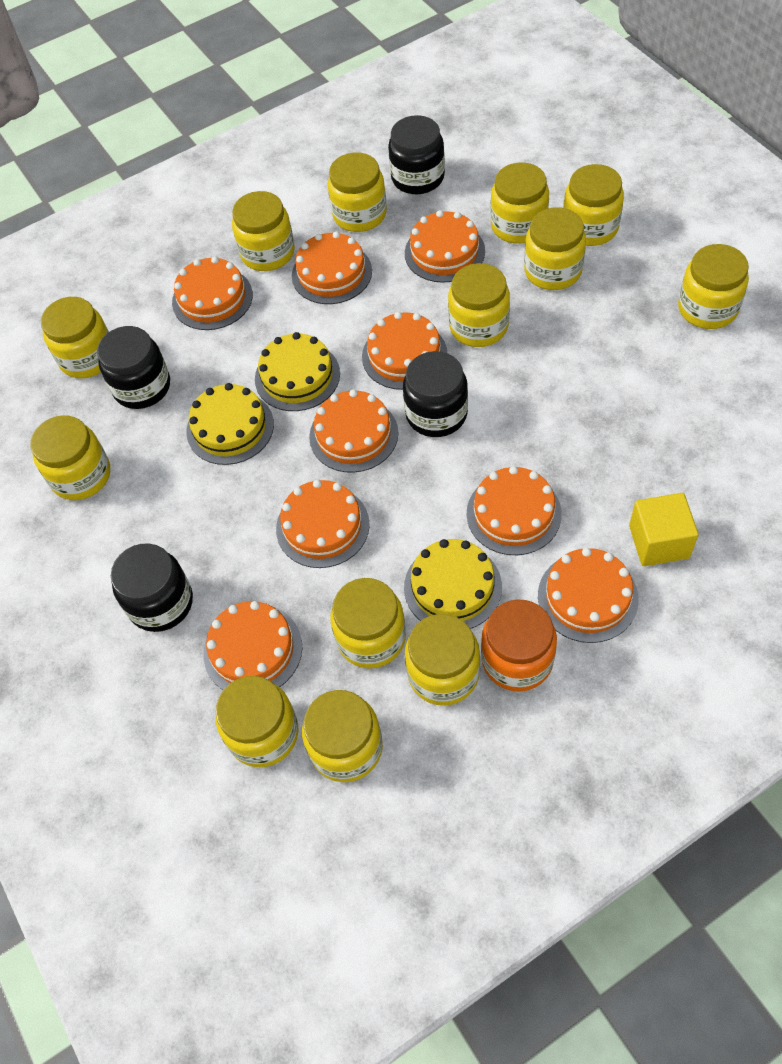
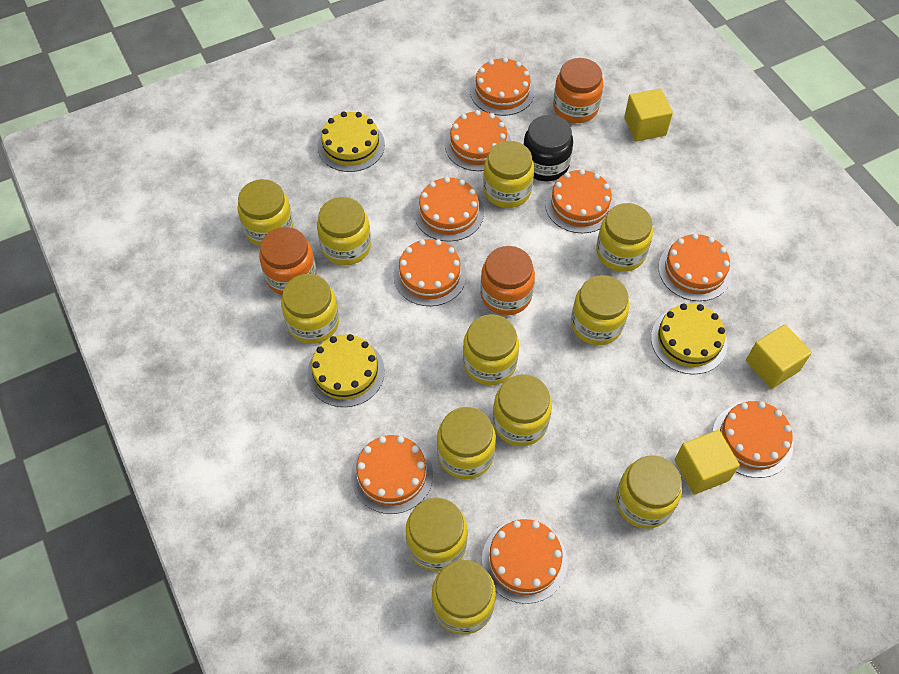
black jar: [97,326,170,409] [111,543,193,632] [388,115,445,194] [403,351,468,437] = 4 -> [523,115,573,181] = 1
orange jar: [481,599,557,692] = 1 -> [259,227,317,295] [480,246,535,315] [553,58,603,123] = 3
yellow cube: [629,493,699,566] = 1 -> [624,88,673,142] [675,430,740,495] [746,324,812,389] = 3
yellow jar: [31,415,110,500] [41,297,109,378] [216,676,299,767] [232,191,295,271] [302,690,383,782] [328,152,387,232] [330,578,406,668] [405,614,480,706] [448,263,510,347] [490,162,549,244] [524,207,586,290] [563,164,624,246] [678,244,749,329] = 13 -> [237,179,294,247] [281,274,339,344] [317,197,371,265] [406,498,467,571] [432,560,496,635] [437,407,496,479] [463,314,519,385] [483,141,534,208] [493,374,552,446] [571,275,629,345] [596,203,653,272] [616,455,682,529] = 12

